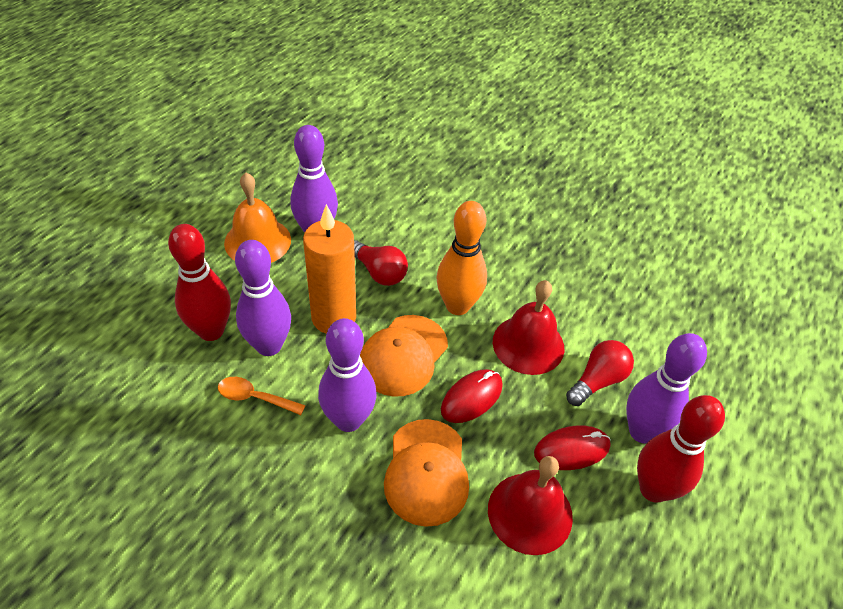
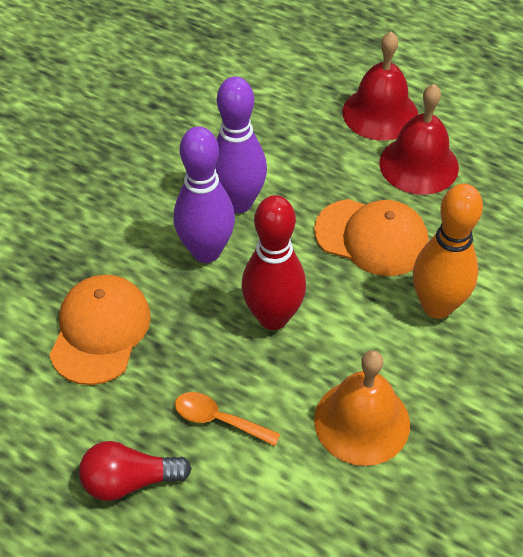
orange candle: [303,204,356,334] = 1 -> none = 0
purple bowling pin: [235,240,291,356] [290,125,338,233] [318,318,377,432] [626,333,707,443] = 4 -> [174,126,235,263] [215,77,267,214] = 2
red bowling pin: [168,224,231,341] [637,395,725,503] = 2 -> [242,195,306,330] = 1
red light bulb: [354,241,408,286] [566,340,634,406] = 2 -> [79,441,192,501] = 1
red mouse: [441,369,503,423] [534,425,611,470] = 2 -> none = 0

